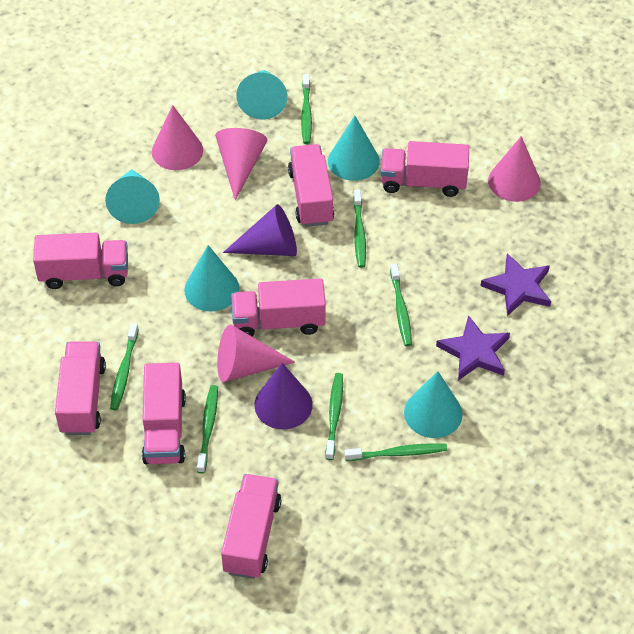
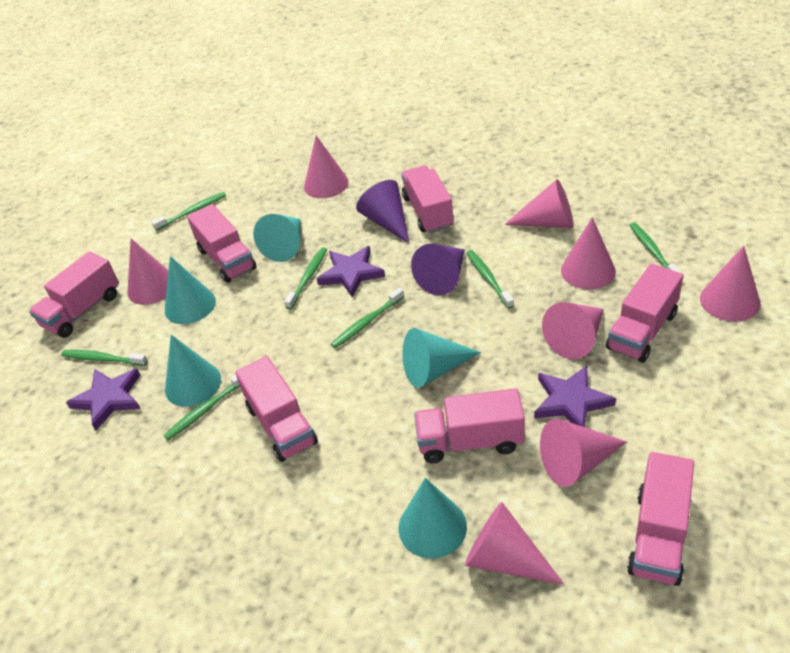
pink cone: [152,105,203,170] [215,128,268,200] [217,325,295,382] [488,136,541,202] = 4 -> [127,239,169,305] [304,135,349,198] [465,502,564,585] [504,179,574,228] [540,418,627,487] [542,302,604,359] [561,217,616,289] [700,246,761,321] = 8
purple star: [436,315,510,381] [480,253,551,316] = 2 -> [66,369,141,431] [317,246,385,298] [534,365,616,427] = 3

